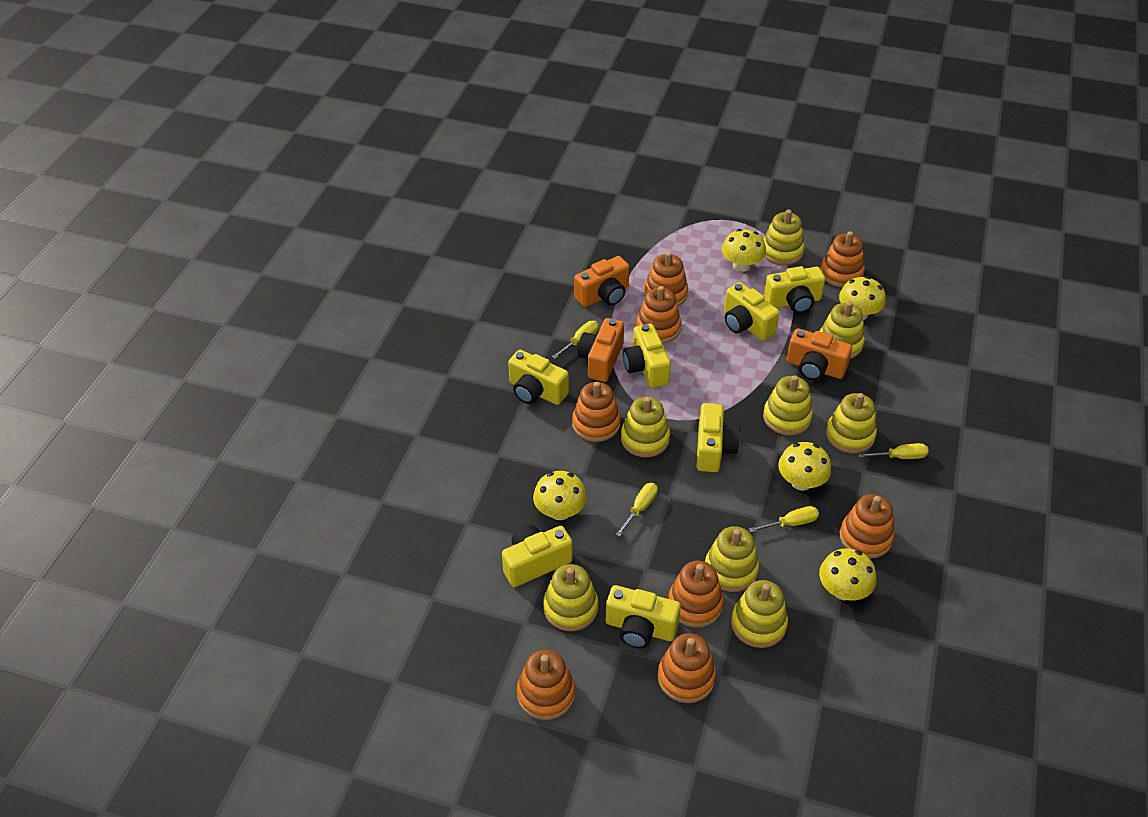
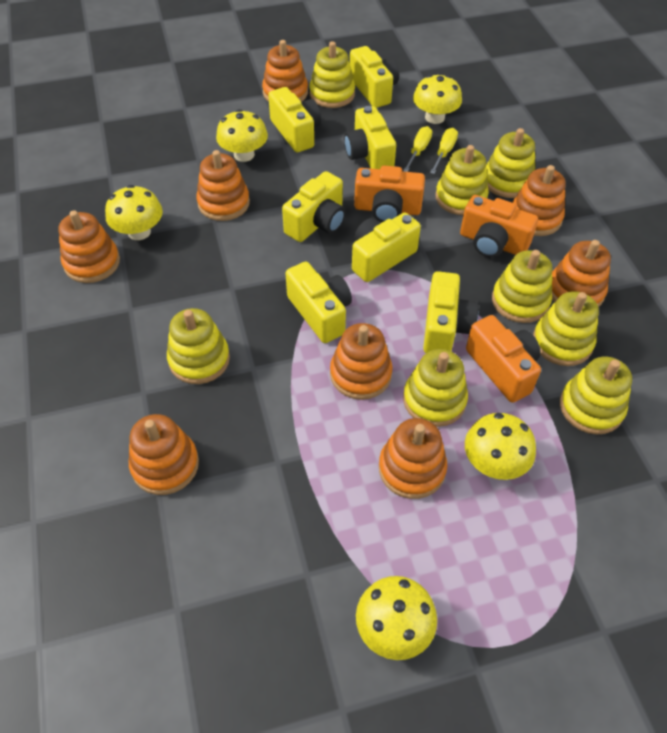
yellow screwdriver: [552,321,599,359] [615,483,658,537] [749,506,819,532] [858,443,929,459] = 4 -> [403,126,432,172] [430,128,458,174] = 2

